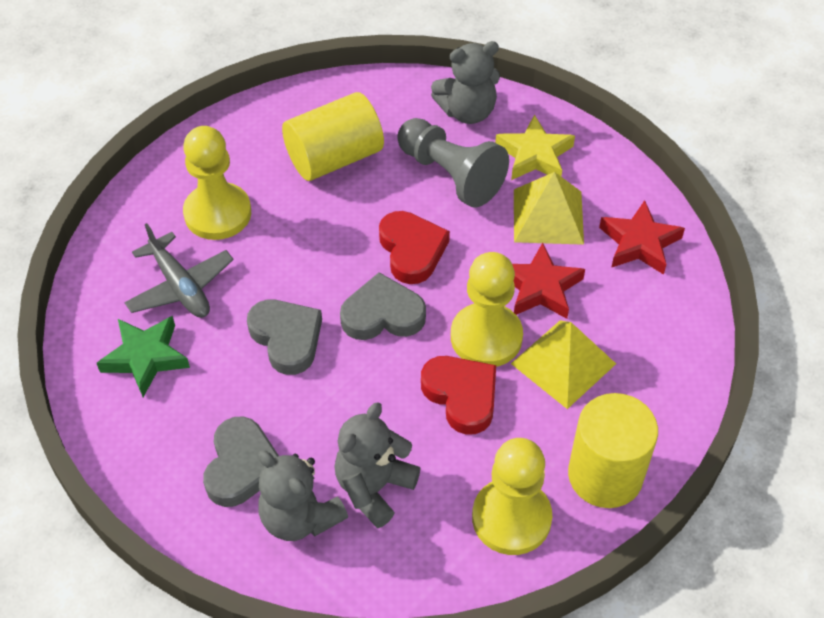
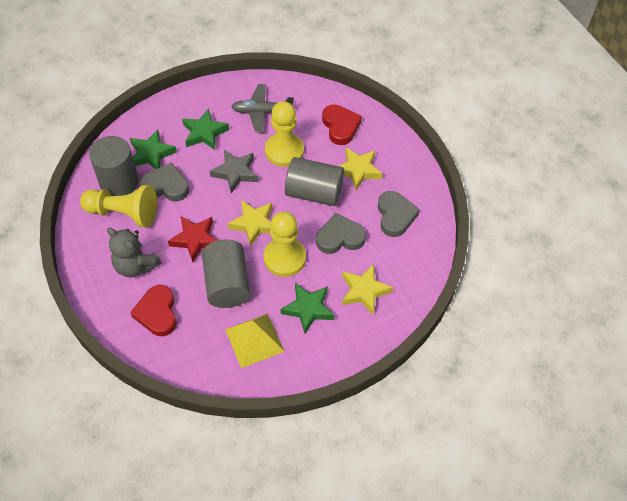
green star: [97,316,190,397] = 1 -> [130,129,177,169] [182,108,229,150] [280,283,334,334] = 3
grey cylinder: none = 0 -> [89,136,139,196] [202,240,251,308] [285,157,344,206] = 3
grey pawn: [397,118,509,207] = 1 -> none = 0
grey star: none = 0 -> [209,150,258,193] = 1
grey teddy bear: [258,450,348,541] [335,402,421,528] [431,41,500,124] = 3 -> [107,228,162,277] = 1
red star: [512,243,585,319] [599,200,685,275] = 2 -> [168,216,217,262] = 1
yellow cylinder: [282,92,384,181] [568,393,658,508] = 2 -> none = 0
yellow pyramid: [511,320,616,409] [514,172,584,245] = 2 -> [225,314,285,368] = 1
yellow star: [495,114,575,180] = 1 -> [227,200,272,246] [339,147,383,190] [342,264,393,314] = 3

